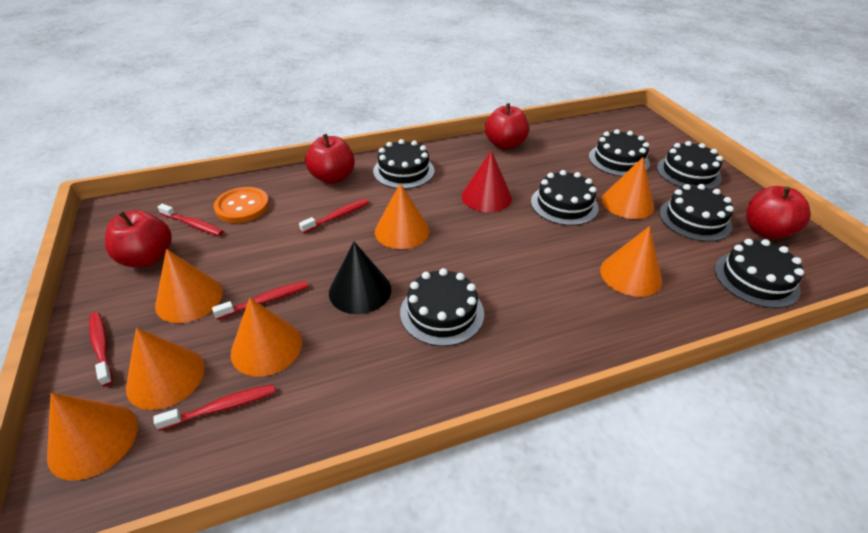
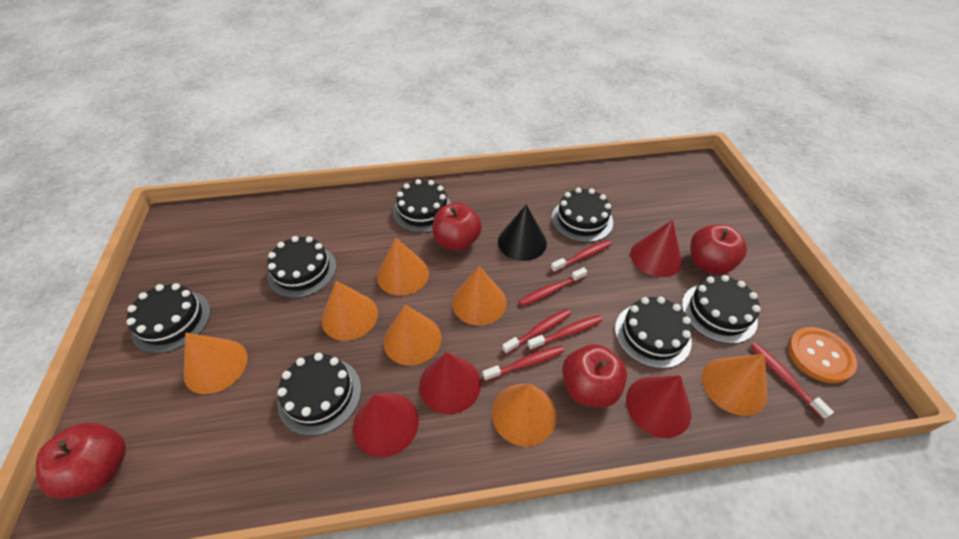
red cone: [461,151,512,212] = 1 -> [353,393,419,457] [419,352,481,414] [626,375,692,438] [630,220,682,277] = 4
red toothbrush: [89,312,113,386] [154,384,275,430] [158,204,223,236] [212,281,309,320] [299,199,369,233] = 5 -> [483,345,564,382] [502,309,571,354] [519,267,587,306] [527,315,602,351] [551,240,612,273] [750,343,834,419] = 6

